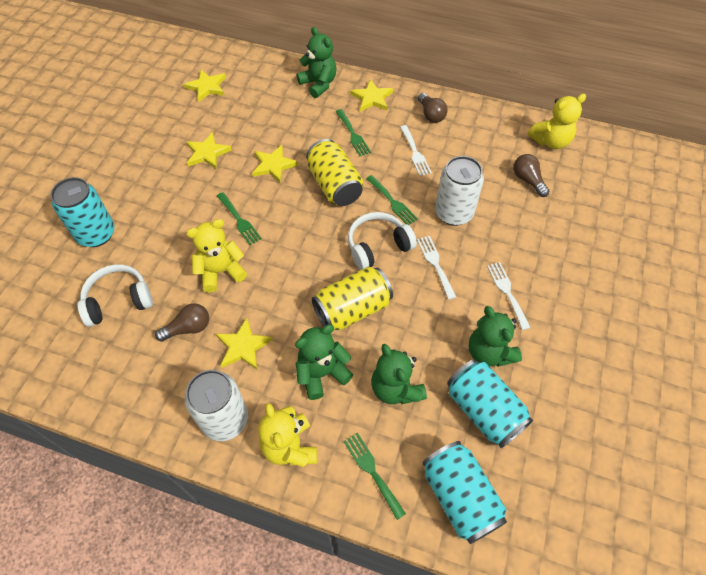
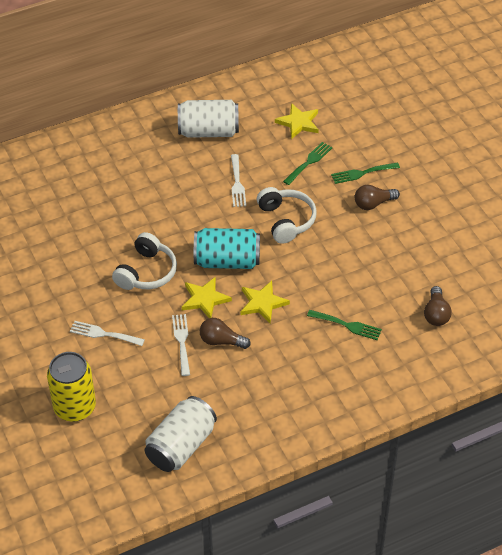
green fork: [217,192,262,245] [336,109,371,156] [343,432,406,520] [366,175,418,225] = 4 -> [283,142,332,185] [307,310,382,340] [331,162,400,184] = 3
green teddy bear: [295,325,353,400] [297,27,337,98] [371,344,427,404] [469,306,522,367] = 4 -> none = 0
turquoise can: [50,177,115,247] [423,441,507,544] [447,359,533,448] = 3 -> [194,228,260,269] = 1
yellow can: [306,139,363,206] [312,266,393,330] = 2 -> [47,352,96,422] = 1
yellow star: [184,70,226,102] [186,132,232,169] [216,318,273,370] [252,145,298,183] [350,79,393,112] = 5 -> [182,277,232,318] [240,281,290,323] [275,103,319,139] = 3
yellow teddy bear: [186,219,247,293] [258,403,317,467] [528,94,586,149] = 3 -> none = 0

